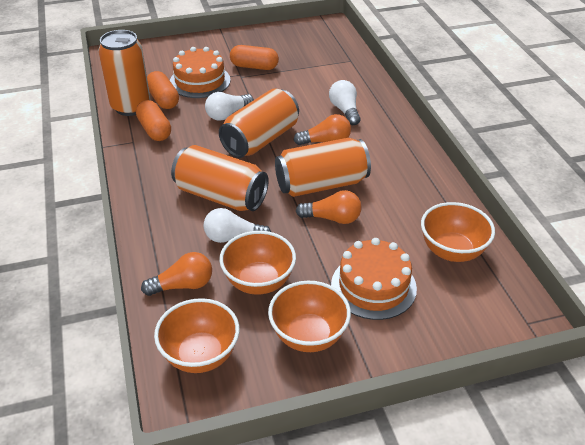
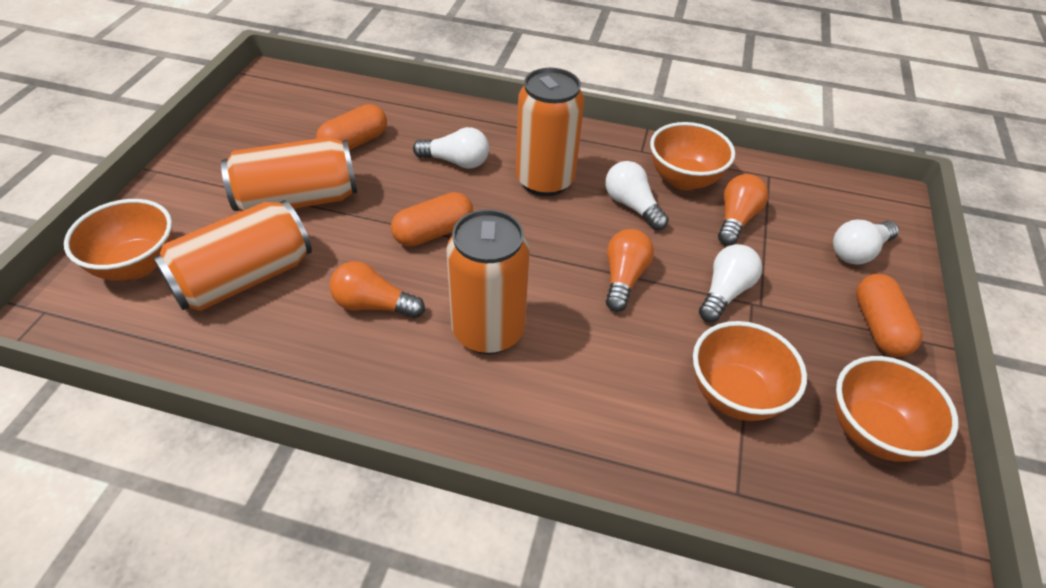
orange cake: [170,47,231,98] [331,238,417,320] = 2 -> none = 0
white light bulb: [204,208,271,243] [205,92,254,121] [329,80,360,125] = 3 -> [413,127,489,169] [605,161,669,230] [699,244,762,322] [833,219,899,265] = 4

